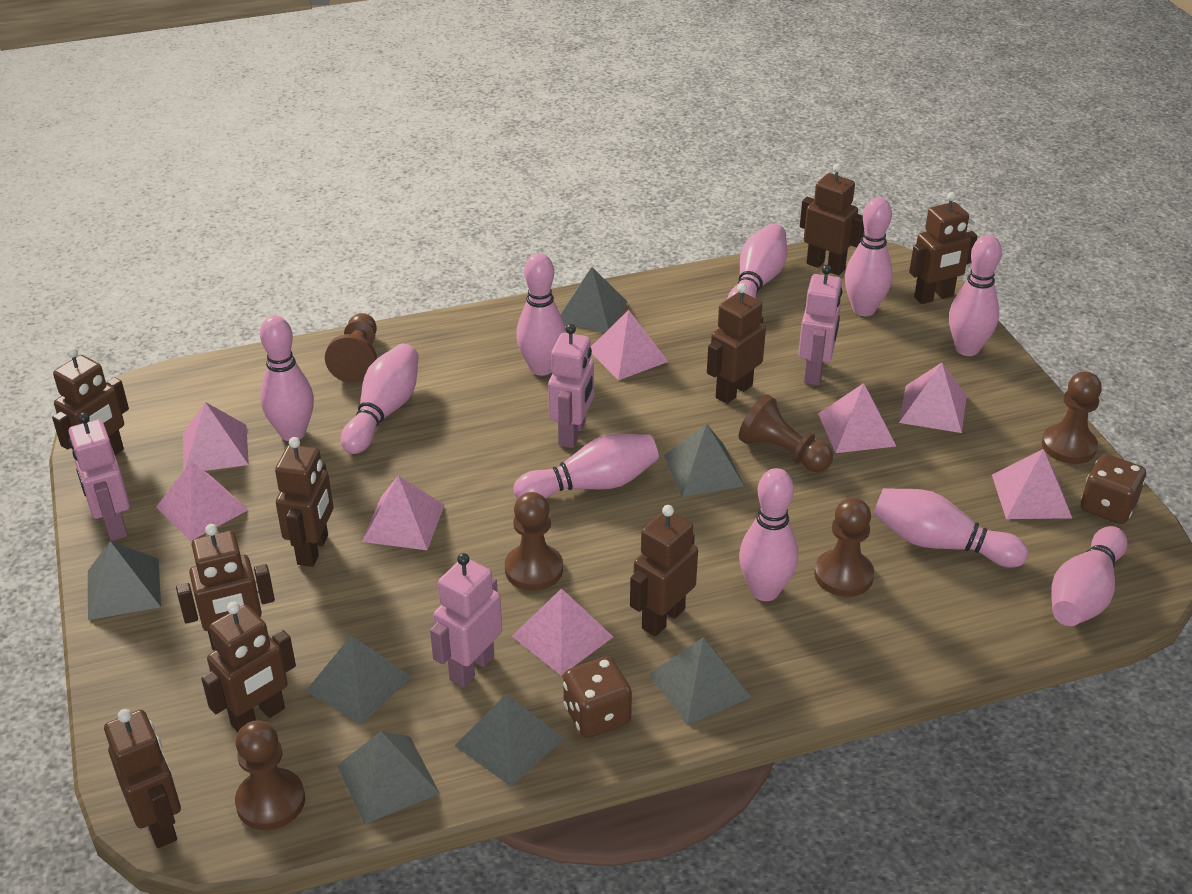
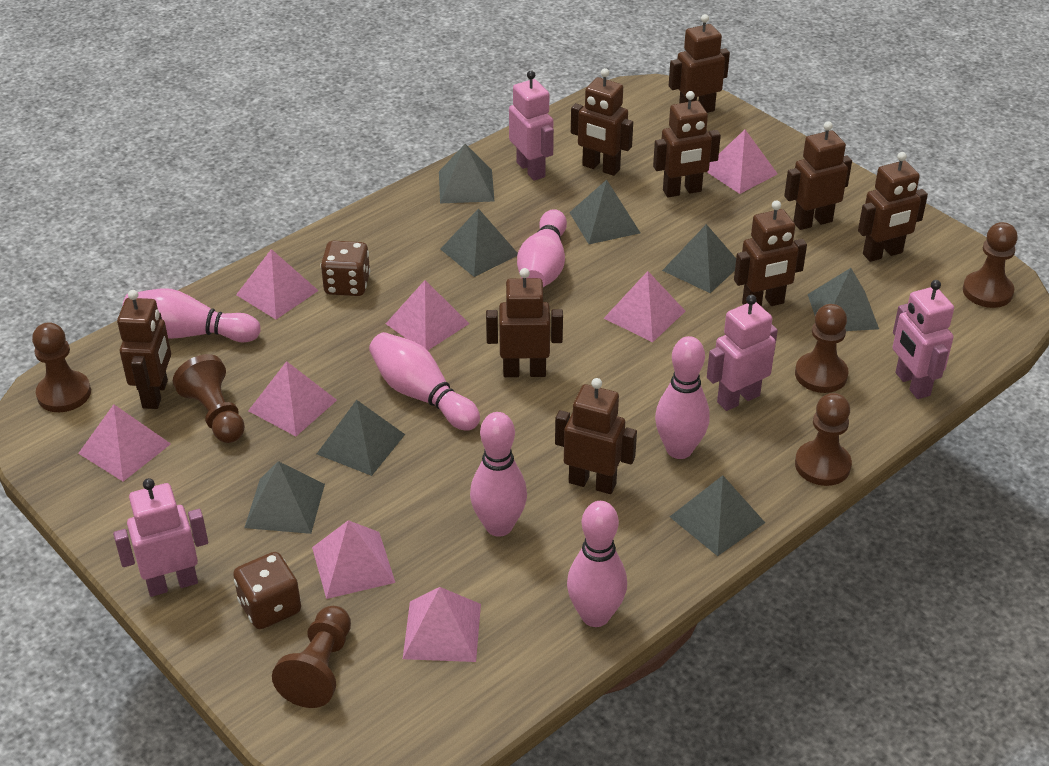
grey pyramid: [88,541,161,620] [306,636,411,725] [337,731,440,824] [454,694,564,787] [560,267,627,332] [649,637,752,725] [664,423,744,497] = 7 -> [244,461,325,534] [317,400,405,476] [439,144,494,203] [440,208,518,277] [569,180,640,244] [662,224,736,293] [670,475,765,556] [808,268,879,331] = 8
pink bowling pin: [260,316,314,441] [341,344,419,454] [514,434,659,499] [516,253,566,376] [727,224,787,299] [739,468,798,601] [845,197,893,316] [873,488,1028,568] [949,235,1002,356] [1051,526,1127,626] = 10 -> [123,288,261,342] [369,332,480,431] [470,412,527,537] [517,209,567,287] [567,501,627,627] [655,336,710,459] = 6

